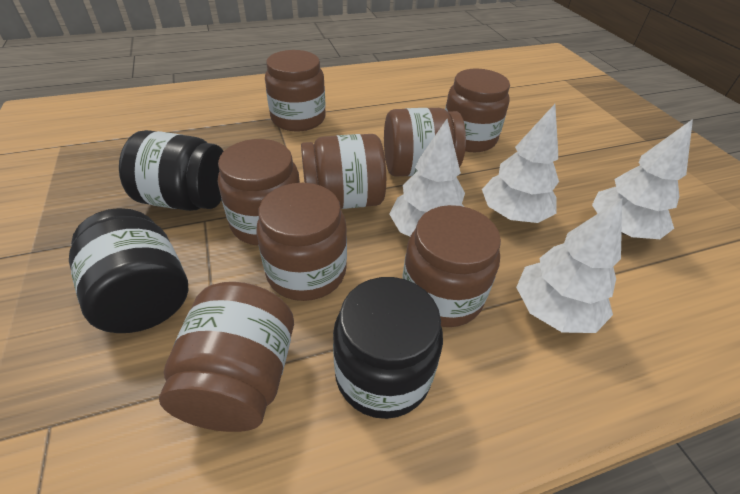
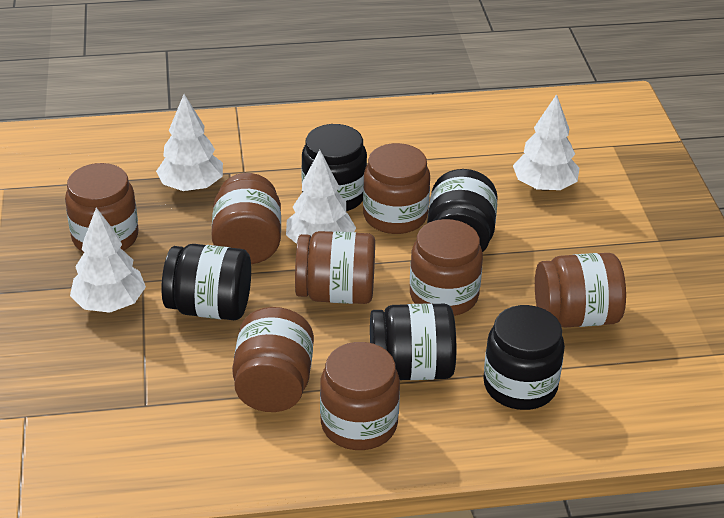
black jar: [69,208,188,333] [119,130,224,211] [333,277,443,419] = 3 -> [161,244,251,320] [301,124,367,211] [370,303,456,380] [427,169,498,252] [483,305,565,410] = 5

